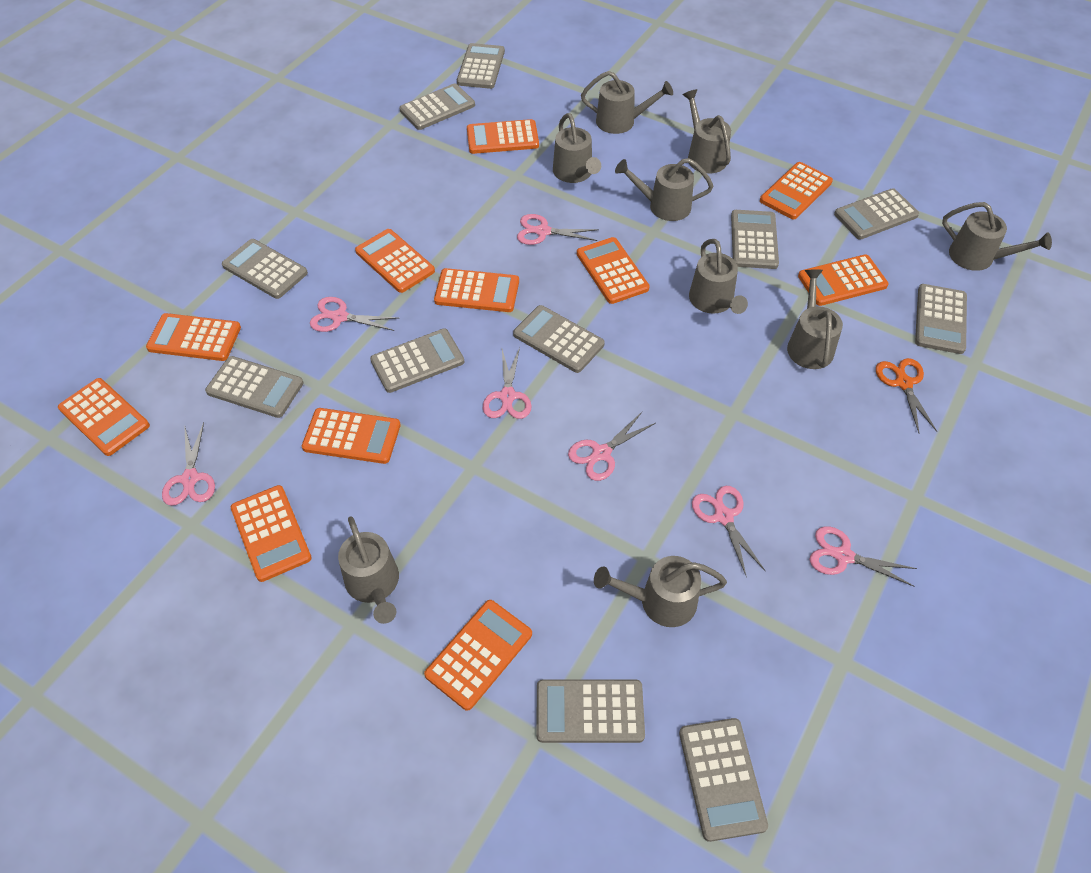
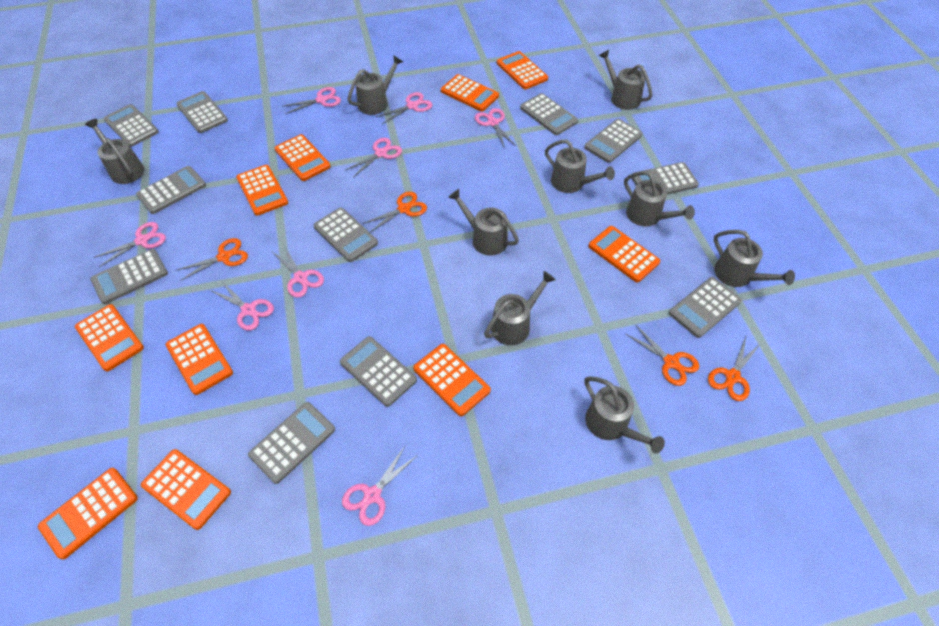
orange calculator: [58,378,150,456] [146,313,241,361] [231,485,312,582] [302,408,401,464] [355,229,435,293] [424,600,532,711] [434,268,519,312] [467,119,539,154] [577,237,650,304] [760,162,833,219] [798,254,889,306] = 11 -> [38,468,138,559] [75,304,144,371] [141,449,231,530] [166,324,233,395] [236,165,288,216] [275,134,331,181] [413,344,491,416] [441,74,499,111] [497,51,548,89] [589,226,660,282] = 10
orange scissors: [876,358,937,433] = 1 -> [175,238,248,281] [362,192,427,232] [626,324,699,386] [708,337,761,401] = 4
pink scissors: [162,422,215,506] [310,297,398,332] [483,347,532,419] [517,214,599,245] [568,412,655,481] [692,486,765,577] [809,526,917,586] = 7 -> [93,222,166,267] [210,282,274,331] [273,245,324,298] [284,87,341,114] [342,446,418,526] [346,138,402,177] [376,92,432,124] [475,108,516,148] = 8

